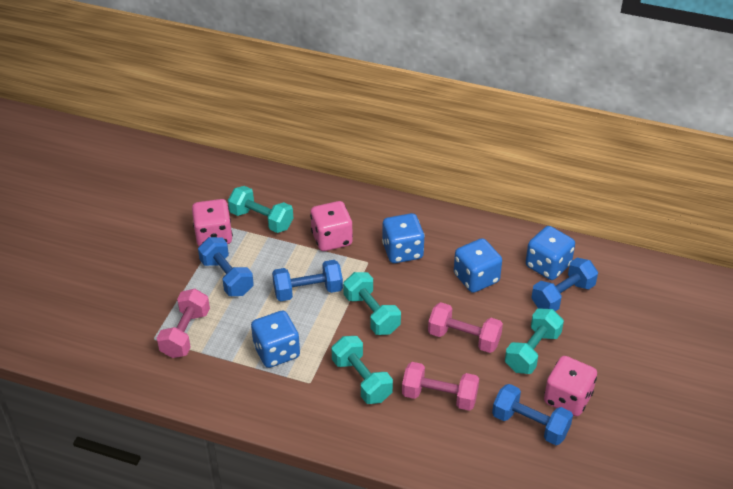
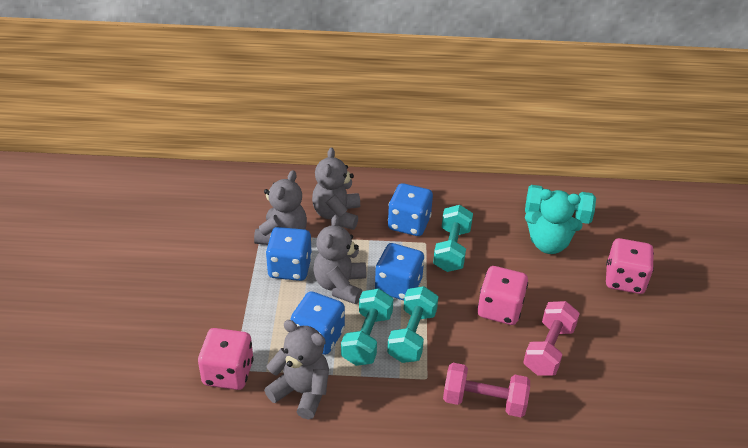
blue dumbbell: [198,237,254,296] [272,260,343,301] [492,384,573,445] [531,258,598,311] = 4 -> none = 0
grey teddy bear: none = 0 -> [254,170,307,245] [264,320,329,419] [312,148,360,230] [313,215,366,304] = 4
pink dumbbell: [157,289,210,358] [402,362,479,411] [428,302,503,353] = 3 -> [443,363,530,417] [523,301,580,376] = 2
turquoise teddy bear: none = 0 -> [525,189,583,254] = 1

